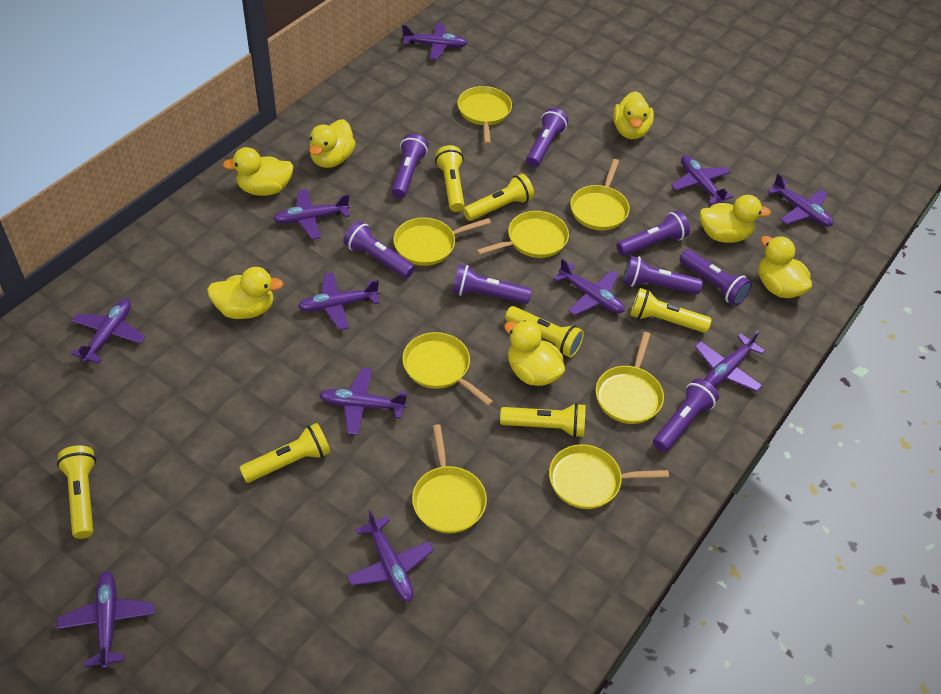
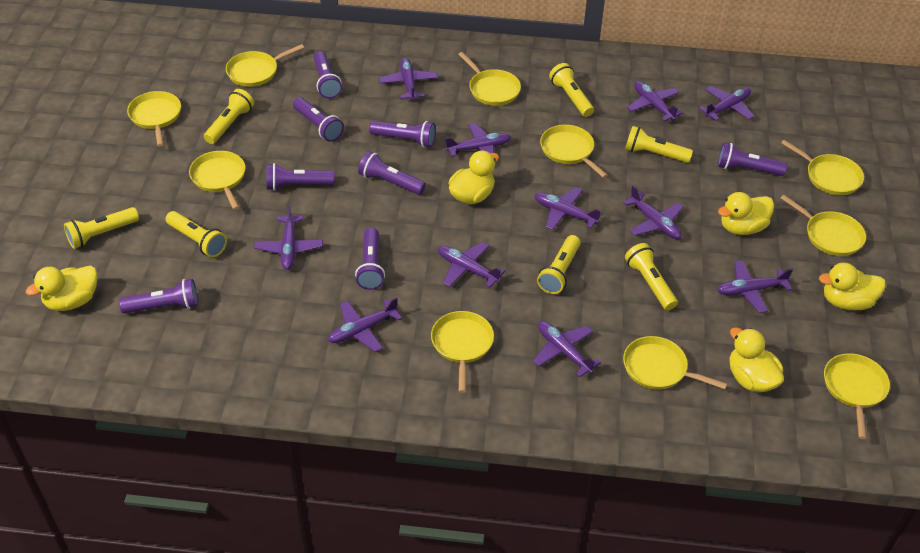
yellow duck: [207,267,283,319] [223,147,294,196] [309,119,356,168] [504,320,565,386] [613,91,654,139] [700,195,771,243] [758,236,812,298] = 7 -> [26,266,98,311] [449,151,499,204] [718,192,774,235] [729,327,784,392] [819,263,886,310] = 5
yellow pan: [393,218,491,266] [402,332,494,406] [412,424,487,533] [457,86,512,145] [476,211,569,258] [549,444,669,509] [570,159,630,230] [596,332,664,424] = 8 -> [127,91,181,146] [189,151,245,210] [226,44,304,87] [431,311,494,393] [458,52,521,106] [540,125,608,178] [623,336,727,390] [780,195,866,256] [781,140,864,195] [824,353,890,439] = 10

